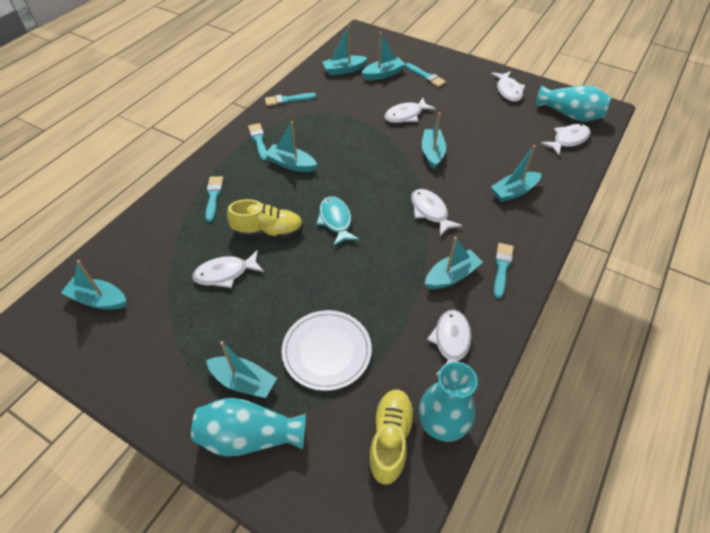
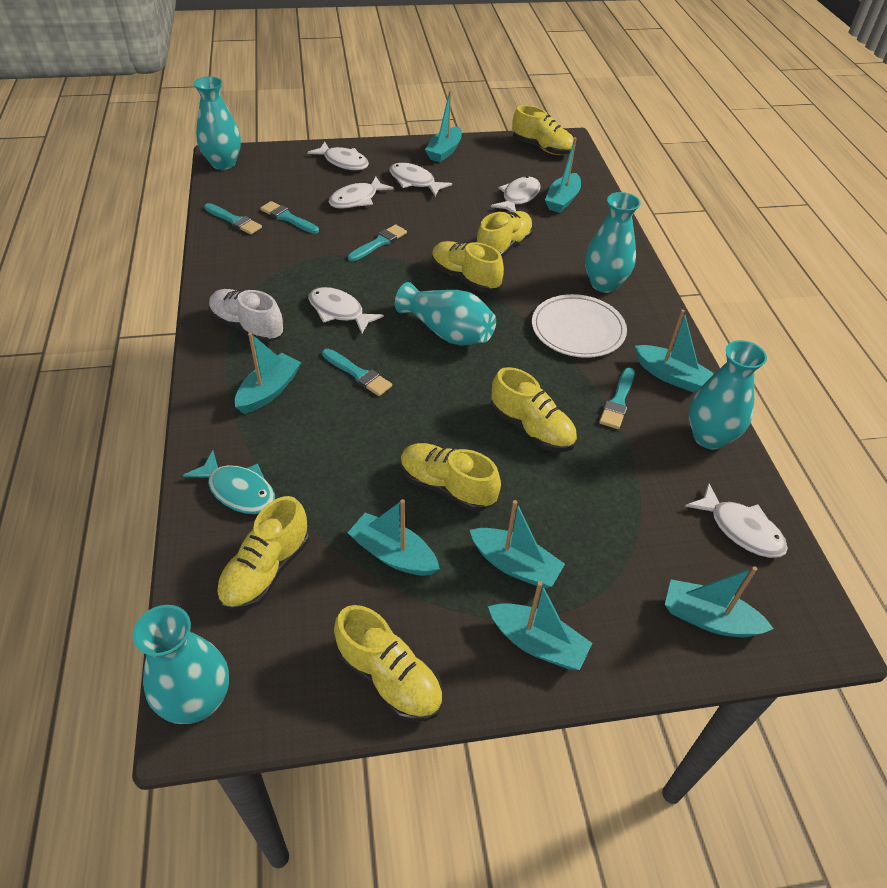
turquoise vase: [191,398,306,457] [418,362,478,442] [536,85,611,122] = 3 -> [133,605,229,724] [194,76,241,170] [395,282,496,345] [585,192,640,293] [688,340,767,449] = 5
white shoe: none = 0 -> [208,289,284,343] = 1
yellow shoe: [227,199,303,238] [368,390,415,485] = 2 -> [216,496,309,611] [334,605,443,722] [401,443,501,511] [432,241,504,292] [477,211,533,257] [491,367,577,452] [512,105,574,155] = 7

